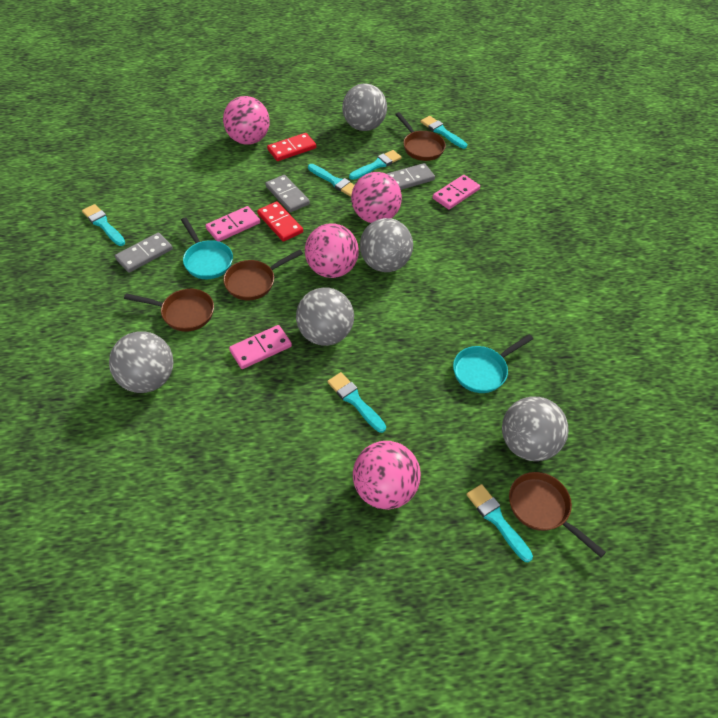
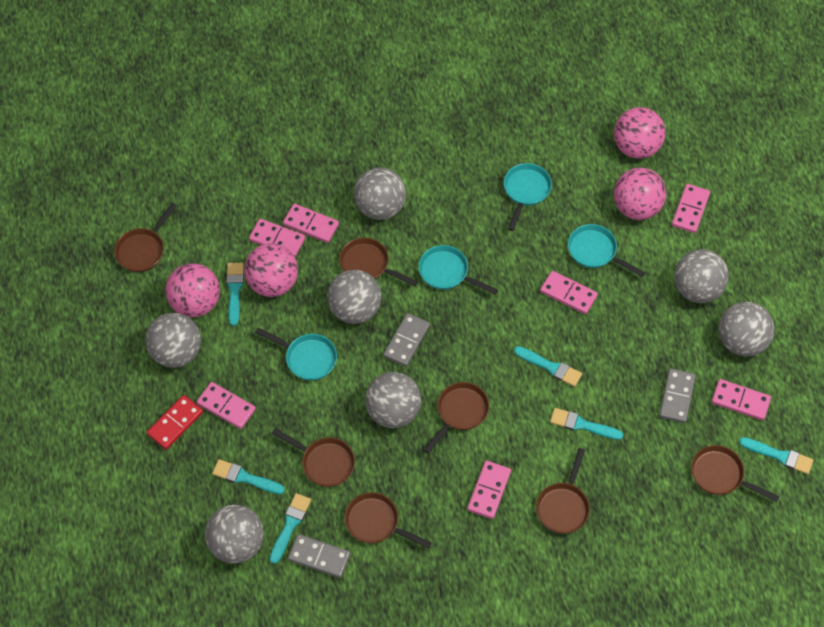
brown pan: [124,289,214,332] [223,250,303,301] [395,112,446,161] [509,472,606,557] = 4 -> [114,203,177,272] [272,428,355,487] [339,238,418,286] [345,492,432,549] [423,382,489,454] [536,448,590,534] [691,445,779,502] = 7
grey ball: [109,331,174,393] [296,287,354,346] [342,83,387,131] [360,218,413,272] [502,397,568,461] = 5 -> [145,313,201,368] [205,505,264,564] [327,270,381,324] [354,167,406,220] [365,372,421,428] [674,249,729,303] [719,302,774,357] = 7
pink domino: [205,206,260,242] [229,325,292,369] [433,175,480,210] = 3 -> [197,382,256,429] [249,219,306,257] [283,203,339,243] [467,461,511,519] [540,271,598,314] [672,184,710,233] [712,379,771,420] = 7
red domino: [257,201,303,242] [267,133,316,161] = 2 -> [147,395,203,450] = 1
turquoise pan: [181,218,233,279] [453,334,533,393] = 2 -> [255,328,337,381] [419,245,498,295] [504,163,552,231] [568,224,646,277] = 4

